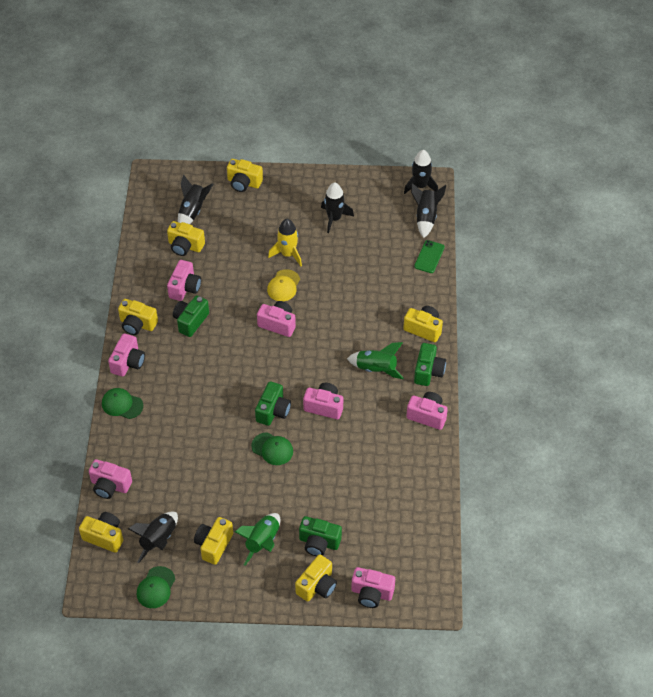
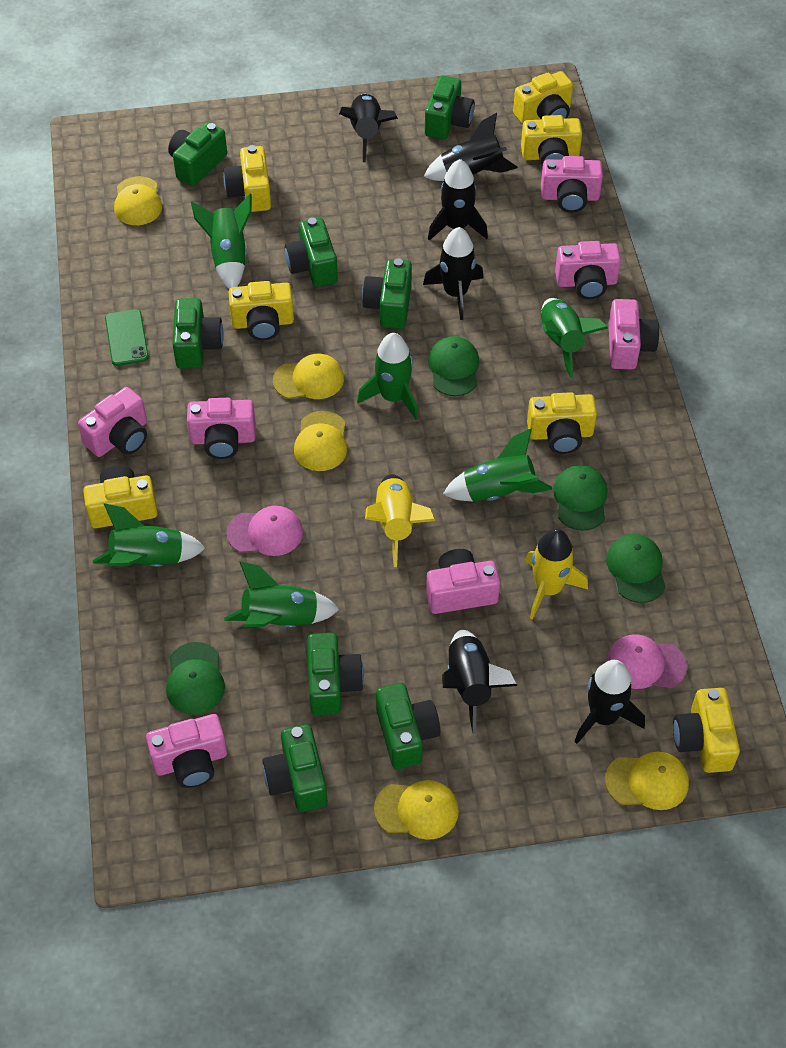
black rocket: [128,512,178,563] [178,174,213,224] [321,183,354,233] [404,150,438,194] [411,183,446,238] = 5 -> [339,94,398,162] [423,113,518,181] [423,227,483,320] [428,159,488,241] [442,630,517,734] [574,660,645,744] = 6
green camera: [173,296,209,337] [255,381,291,426] [299,516,342,556] [414,343,446,386] = 4 -> [168,122,227,186] [172,298,224,368] [262,724,327,812] [285,218,338,287] [307,633,364,716] [362,258,412,329] [376,683,440,769] [425,76,475,140] = 8
green cap: [102,388,143,419] [137,566,175,608] [251,432,293,465] = 3 -> [166,642,225,715] [428,336,479,396] [553,465,608,531] [606,534,666,603] = 4
green rocket: [235,513,280,566] [347,342,404,379] = 2 -> [93,503,205,567] [191,194,252,289] [224,561,340,627] [357,333,418,420] [443,429,552,502] [541,298,608,378] = 6
pink cap: none = 0 -> [227,506,303,556] [606,635,687,689] = 2
yellow cap: [267,269,300,301] = 1 -> [114,176,162,225] [273,354,344,399] [294,411,347,471] [374,780,459,840] [605,752,689,810] = 5
yellow rocket: [268,219,302,266] = 1 -> [365,474,435,567] [525,528,588,619] = 2

